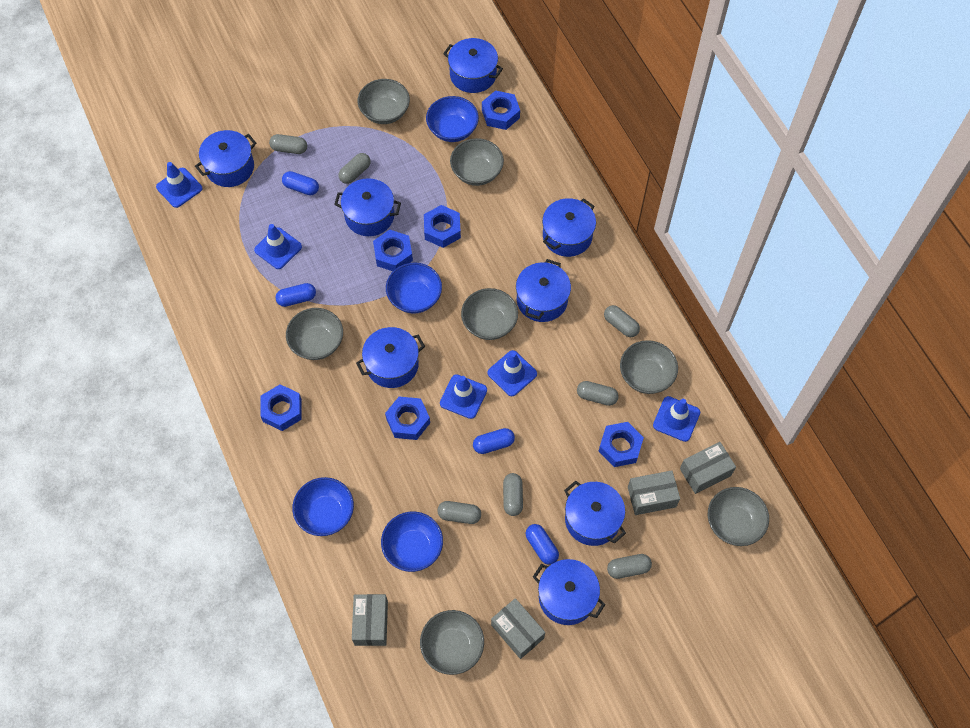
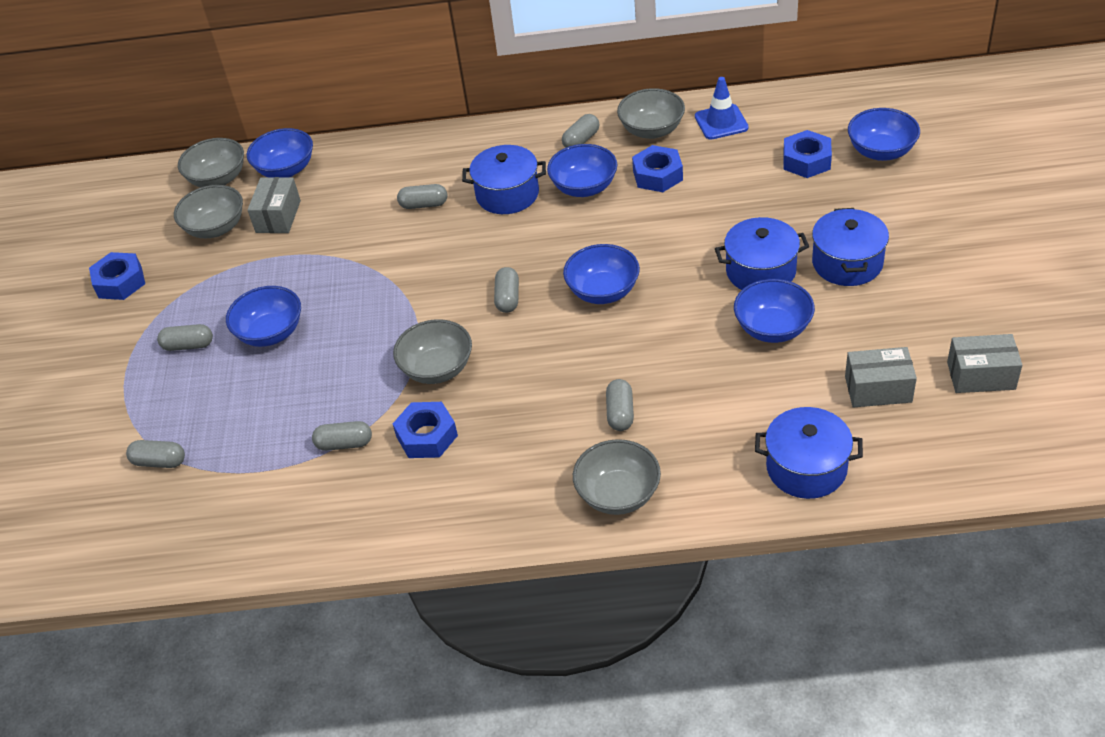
blue bowl: [292,477,354,536] [381,512,443,572] [386,262,442,314] [426,96,479,142] = 4 -> [226,286,301,347] [247,128,313,177] [547,144,617,197] [563,244,640,304] [734,279,815,343] [848,108,920,161] = 6
blue capsule: [275,283,316,307] [282,171,319,196] [473,428,515,454] [526,524,559,565] = 4 -> none = 0
blue nut: [260,384,302,431] [373,229,413,271] [385,396,430,440] [424,205,461,248] [482,90,520,130] [598,422,644,467] = 6 -> [89,252,145,300] [393,402,458,458] [632,145,683,192] [783,130,832,178] = 4
blue pot: [195,130,257,187] [334,178,401,236] [356,327,425,388] [443,38,503,93] [516,259,571,322] [533,559,605,625] [542,198,596,257] [564,481,626,546] = 8 -> [462,145,546,214] [715,217,809,290] [755,407,863,499] [812,208,889,286] = 4
blue traffic cone: [156,162,202,208] [254,224,302,269] [440,374,487,419] [487,350,537,396] [653,396,700,442] = 5 -> [695,77,749,140] = 1
grey bowl: [286,308,343,360] [358,79,410,124] [420,610,484,675] [450,138,504,186] [461,288,518,340] [620,340,678,394] [708,487,769,546] = 7 -> [174,185,243,238] [178,138,244,187] [393,319,472,384] [573,439,661,515] [617,88,685,139] = 5
grey box: [352,594,388,646] [491,598,545,659] [628,470,680,515] [680,442,736,494] = 4 -> [247,177,301,233] [845,347,917,408] [947,334,1022,393] = 3

